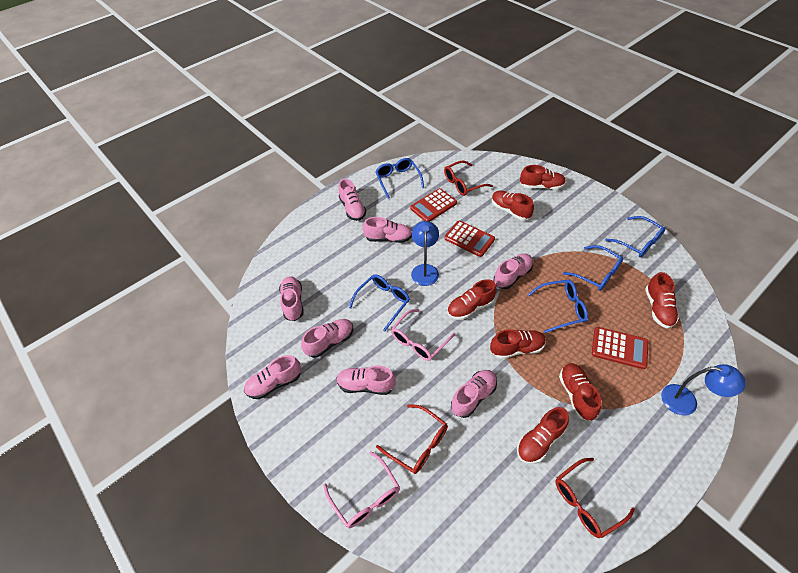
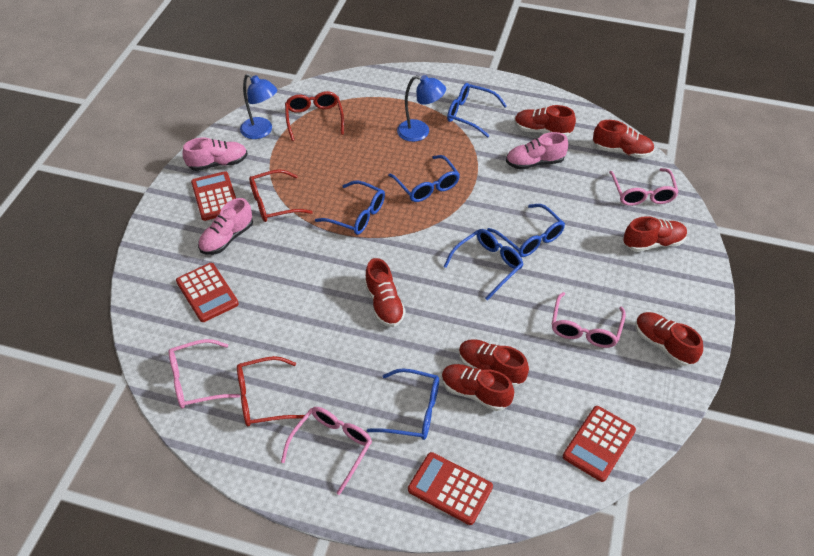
blue glasses: [349,274,410,331] [375,158,424,199] [528,280,588,333] [563,245,624,291] [605,216,666,257] = 5 -> [315,181,385,235] [367,368,439,440] [388,155,460,202] [444,229,524,300] [447,83,507,137] [487,204,565,257] = 6
pink glasses: [324,452,400,528] [391,309,456,361] = 2 -> [169,339,240,408] [281,407,372,495] [552,292,626,348] [609,168,679,206] = 4
pink shoe: [244,355,301,399] [279,276,304,321] [301,319,354,358] [336,366,396,395] [338,179,366,221] [363,217,412,243] [451,370,497,418] [494,253,533,289] = 8 -> [182,138,248,171] [198,198,253,255] [506,132,568,170] = 3
red calculator: [410,188,457,222] [444,221,495,257] [591,327,648,369] = 3 -> [176,263,239,322] [191,171,236,221] [408,452,493,525] [563,406,636,482] = 4

